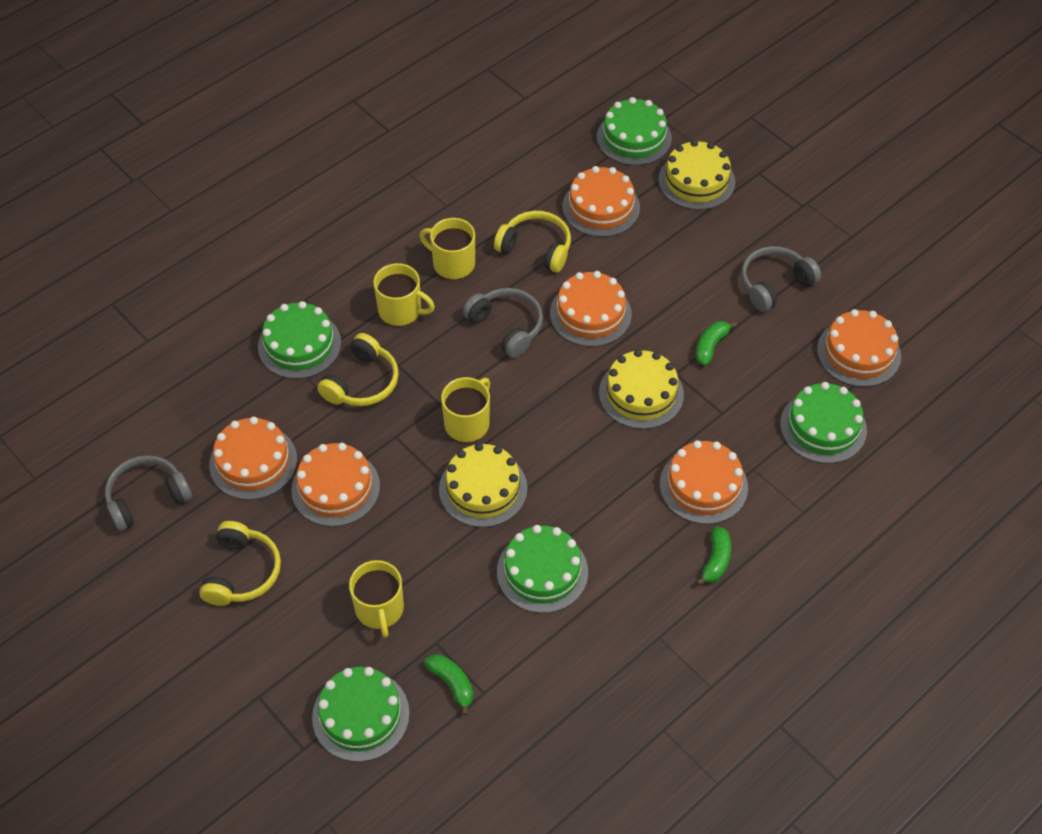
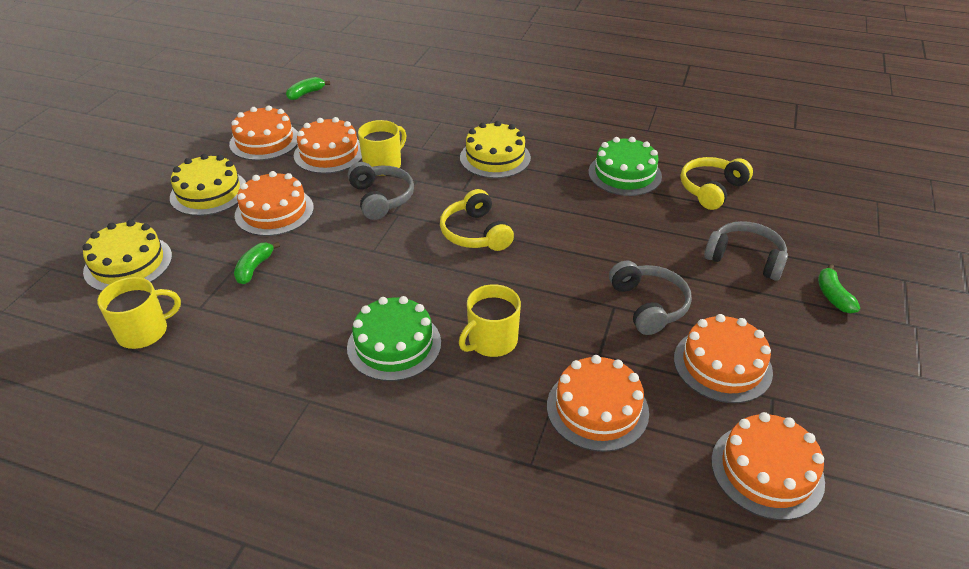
green cake: [258,301,341,379] [312,667,410,762] [497,525,588,613] [597,97,672,165] [780,382,867,464] = 5 -> [347,296,441,381] [588,137,662,196] = 2
yellow headphones: [199,521,281,606] [317,333,399,406] [494,211,571,273] = 3 -> [440,189,514,251] [681,157,753,210] = 2
yellow mug: [349,560,404,638] [373,263,435,326] [420,218,475,279] [441,377,490,442] = 4 -> [97,277,181,349] [358,120,406,176] [459,284,521,357] = 3

